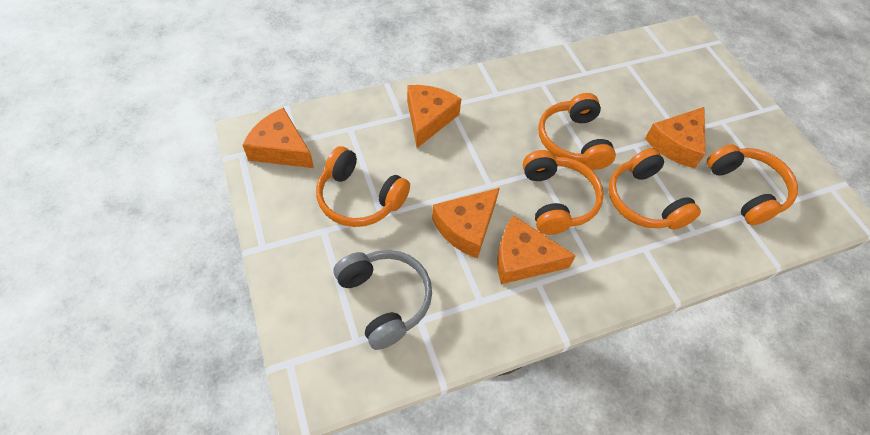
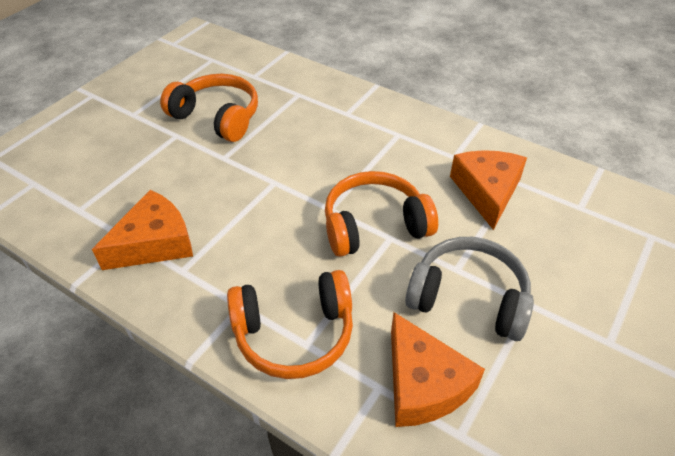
orange cheese: [243,108,314,168] [407,85,461,148] [432,188,500,259] [497,215,576,284] [645,107,705,169] = 5 -> [92,190,193,270] [391,312,485,427] [450,150,527,230] = 3
orange headphones: [316,146,410,227] [523,150,604,235] [538,93,616,170] [608,148,701,230] [707,144,798,225] = 5 -> [160,74,258,142] [227,270,353,379] [325,171,438,257] = 3

